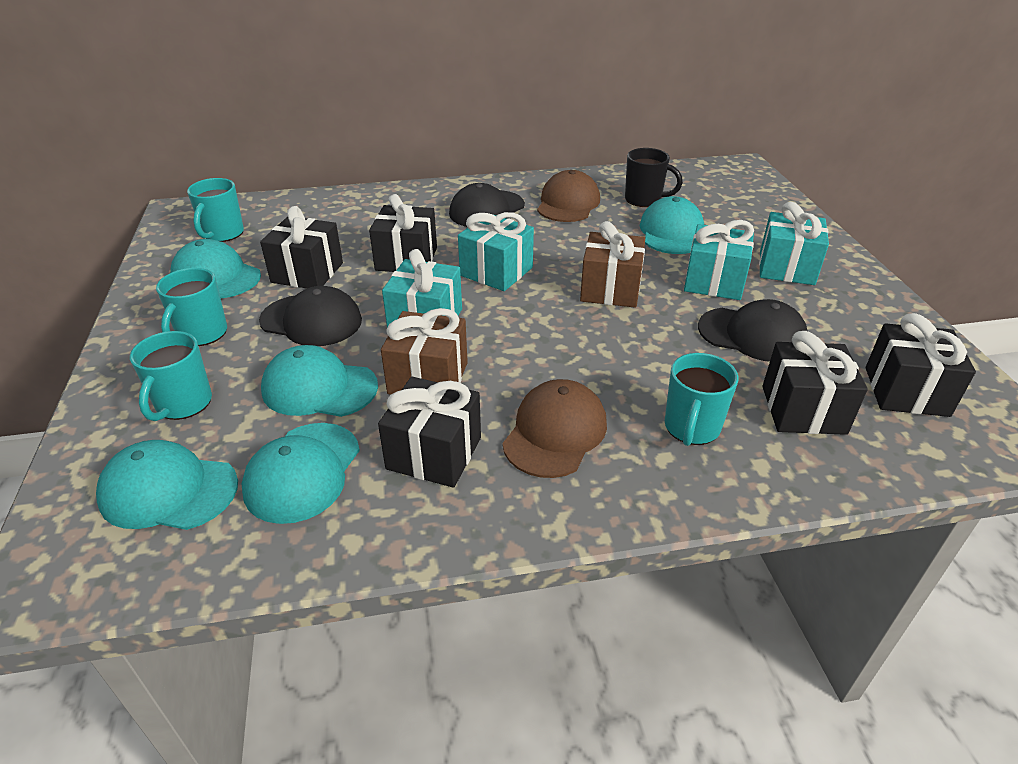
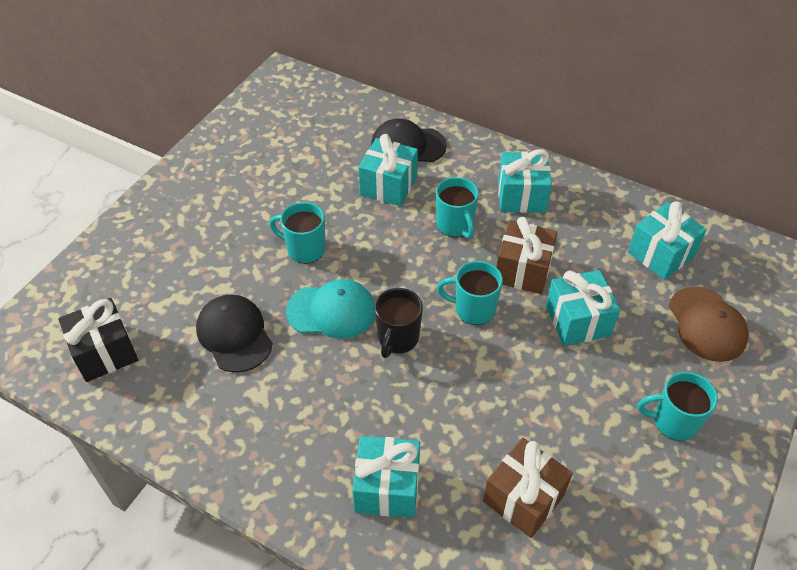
black cap: [259,286,362,346] [449,183,525,227] [698,299,807,362] = 3 -> [196,295,273,373] [371,118,447,162] = 2
black gift: [260,206,343,288] [369,194,437,272] [378,377,481,488] [763,331,868,435] [866,313,976,417] = 5 -> [58,298,138,382] = 1
brown cap: [502,379,607,478] [537,170,600,222] = 2 -> [669,287,749,362] = 1
turquoise cap: [96,440,238,530] [170,239,261,298] [241,423,360,524] [261,345,378,417] [639,196,704,254] = 5 -> [286,279,375,339] = 1
turquoise gift: [382,249,462,327] [458,212,534,291] [684,220,754,300] [759,202,829,285] = 4 -> [352,436,420,518] [358,134,418,206] [498,149,552,213] [546,270,620,346] [628,201,707,280] = 5

